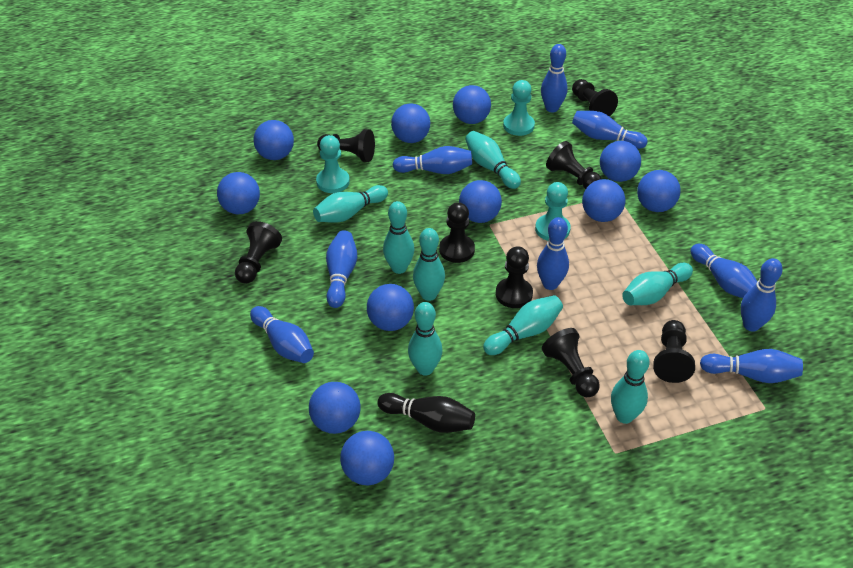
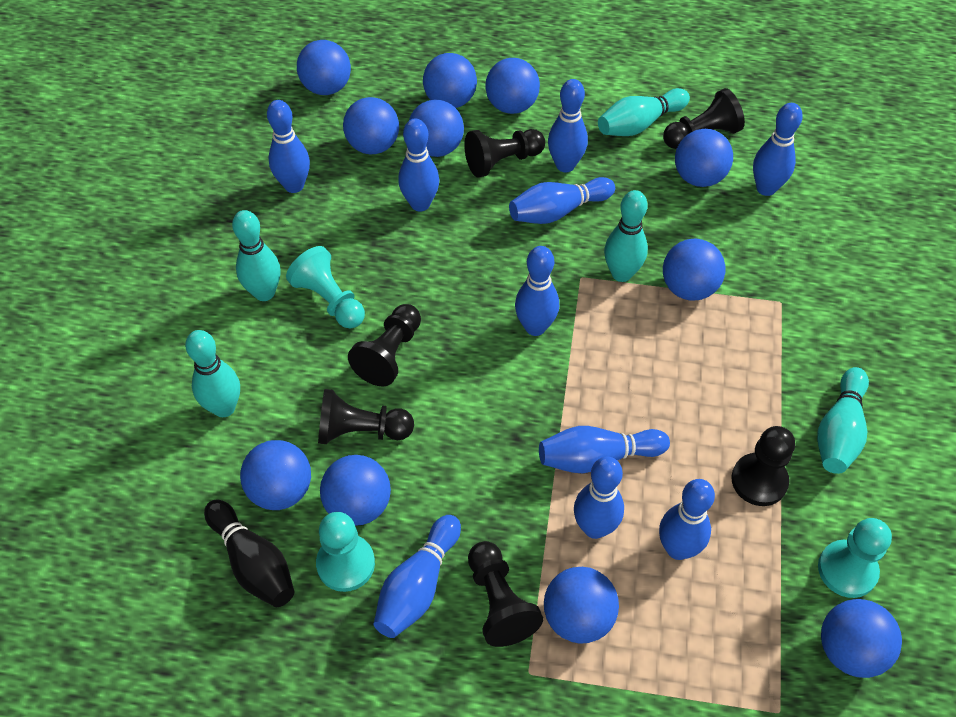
black pawn: [235,221,282,284] [317,129,375,162] [439,202,475,263] [496,246,533,308] [542,328,600,397] [546,141,602,189] [572,79,618,117] [653,320,695,383] = 8 -> [318,389,414,444] [348,304,421,386] [464,129,545,178] [468,541,543,647] [663,88,745,149] [731,426,795,506] = 6
blue bowling pin: [250,306,314,363] [326,230,357,308] [393,146,472,174] [537,217,569,290] [541,44,568,112] [572,111,647,149] [690,244,757,298] [700,349,803,383] [741,258,783,332] = 9 -> [267,100,310,193] [374,515,461,638] [398,119,439,212] [509,177,615,224] [515,246,559,336] [539,426,670,473] [548,79,588,172] [574,457,624,539] [659,479,715,560] [753,103,803,196] = 10
turquoise bowling pin: [313,185,388,223] [383,201,414,274] [408,302,443,375] [413,228,445,301] [465,131,521,189] [483,295,563,355] [611,350,649,424] [622,263,693,305] = 8 -> [185,330,240,417] [232,210,280,301] [598,88,690,136] [604,190,648,282] [817,367,869,474] = 5

